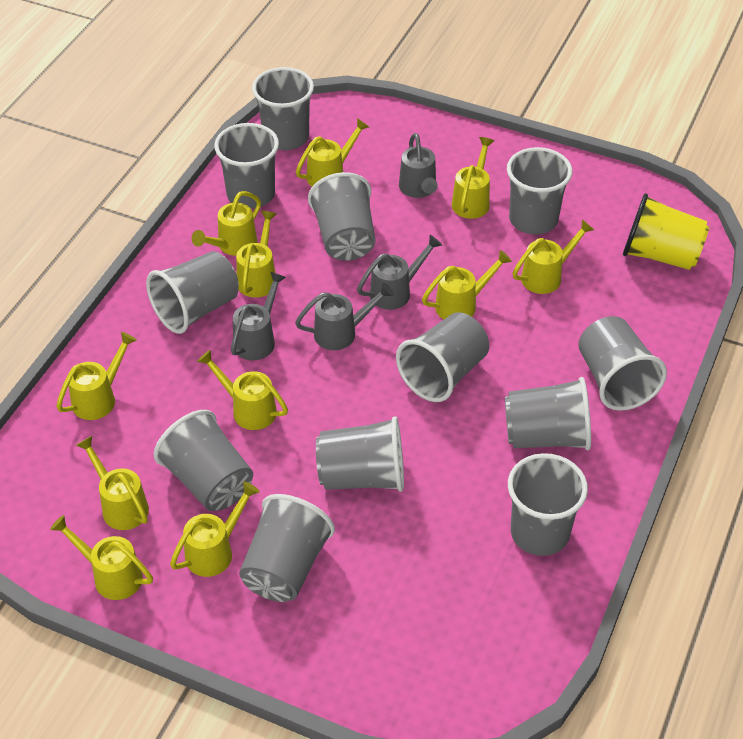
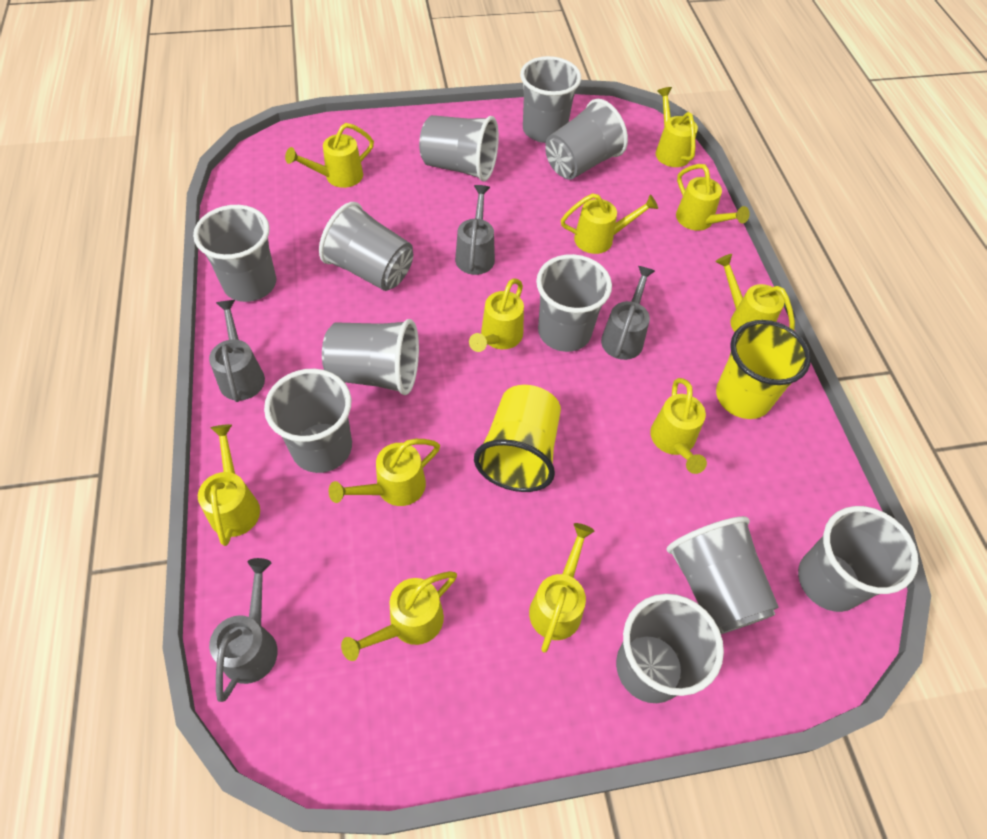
grey cup: [146,251,239,334] [154,410,253,511] [214,123,279,209] [239,494,335,602] [252,67,314,150] [308,172,375,261] [316,416,404,492] [396,312,489,402] [505,377,591,450] [507,147,573,235] [508,453,588,556] [578,316,667,411] = 12 -> [193,205,276,302] [264,369,352,473] [319,202,413,291] [322,319,419,395] [419,115,499,181] [520,56,581,143] [536,254,612,352] [545,99,628,180] [616,594,724,703] [666,516,779,634] [798,506,919,612] = 11
yellow cup: [623,193,709,270] = 1 -> [474,385,561,492] [716,320,811,419] = 2

